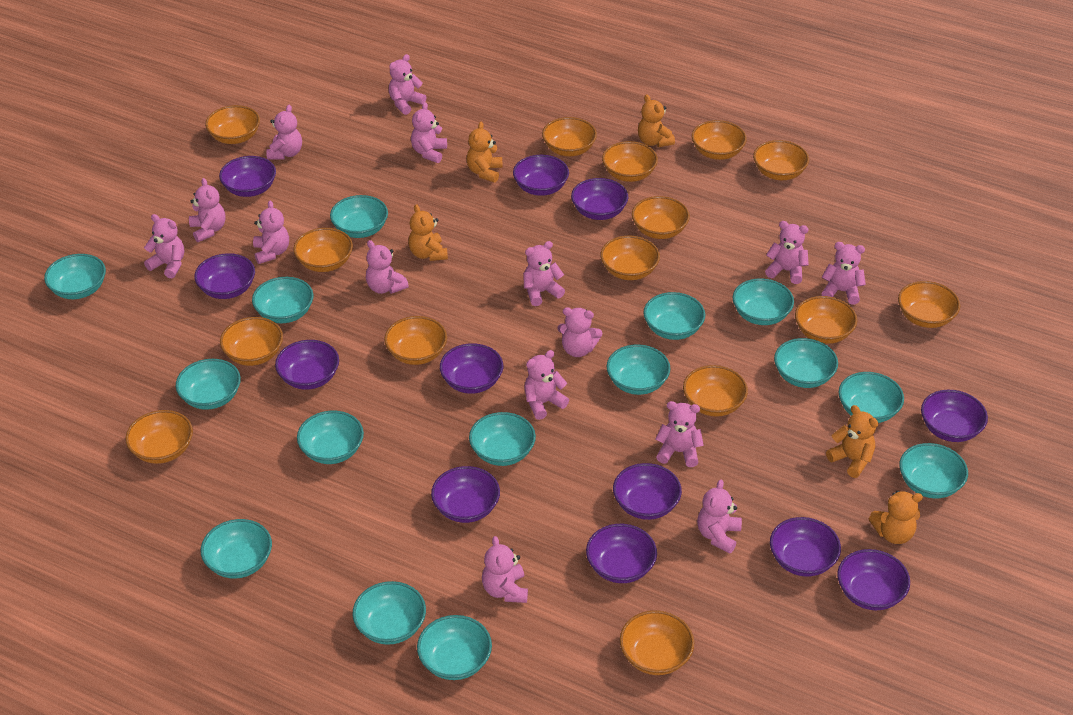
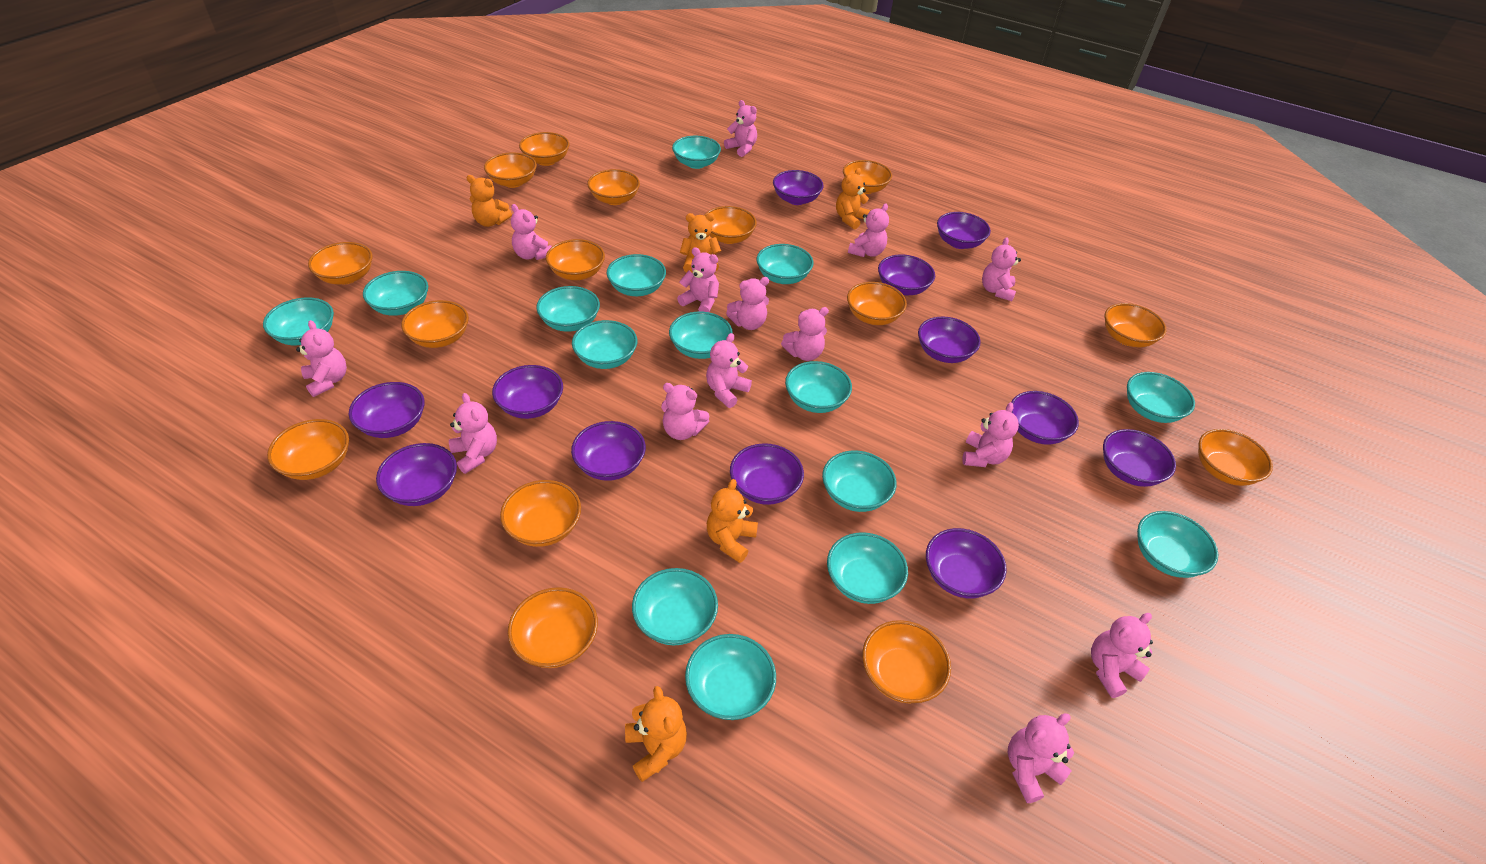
pink teddy bear: [144,214,184,278] [189,178,226,242] [253,200,289,264] [266,105,302,160] [366,240,409,294] [389,54,426,115] [411,102,447,163] [482,536,528,603] [523,241,565,306] [524,350,569,420] [557,307,602,357] [656,401,704,467] [697,479,742,554] [765,221,809,284] [821,242,866,305] = 15 -> [296,320,347,397] [449,393,497,474] [511,204,552,260] [661,383,710,440] [677,247,719,312] [706,333,752,408] [724,100,757,157] [726,277,769,330] [781,307,829,361] [848,204,889,257] [962,402,1019,467] [982,237,1021,301] [1008,713,1074,803] [1091,613,1153,698] = 14

